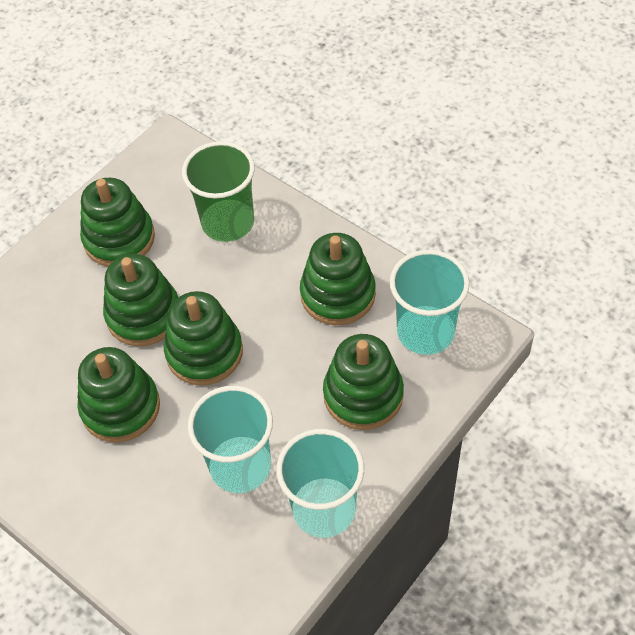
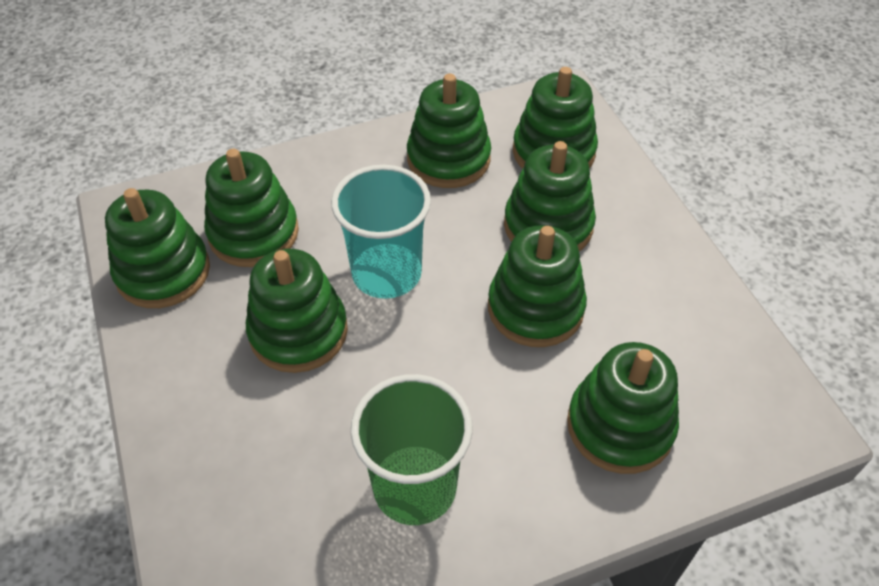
green stacking toy: [77,347,160,442] [80,178,155,267] [103,254,178,346] [164,291,243,385] [300,233,376,325] [323,334,404,430] = 6 -> [105,188,210,308] [204,149,299,267] [246,249,348,373] [407,74,491,188] [488,225,587,347] [504,141,596,251] [513,67,598,169] [567,342,679,474] = 8
turquoise cup: [188,386,273,493] [276,429,364,538] [390,250,470,355] = 3 -> [331,165,431,299] = 1

